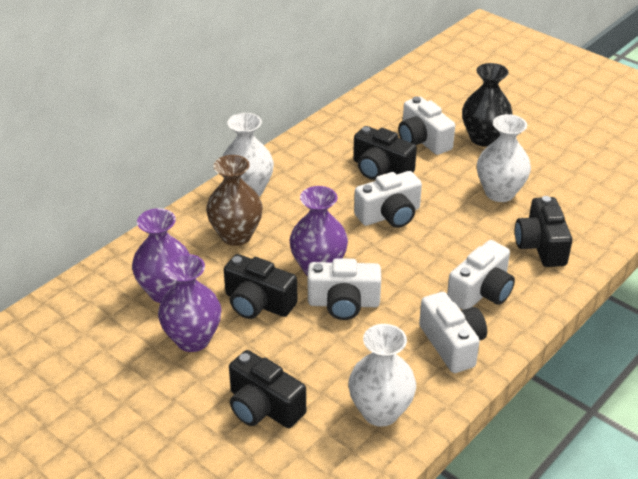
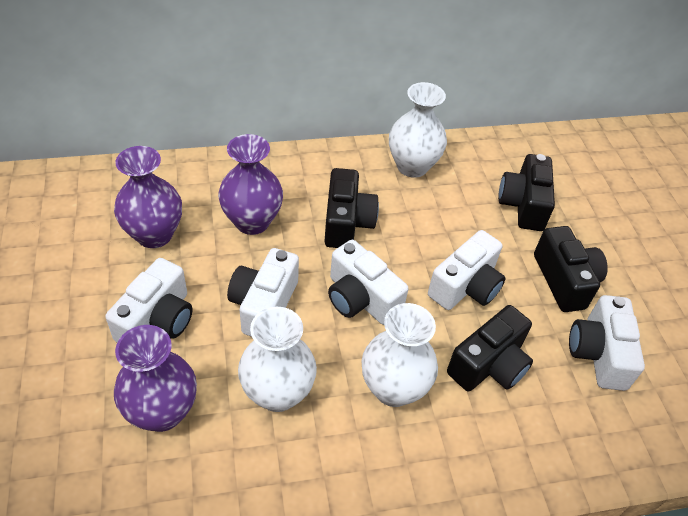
black vase: [462,63,513,147] = 1 -> none = 0
brown vase: [206,155,263,246] = 1 -> none = 0

